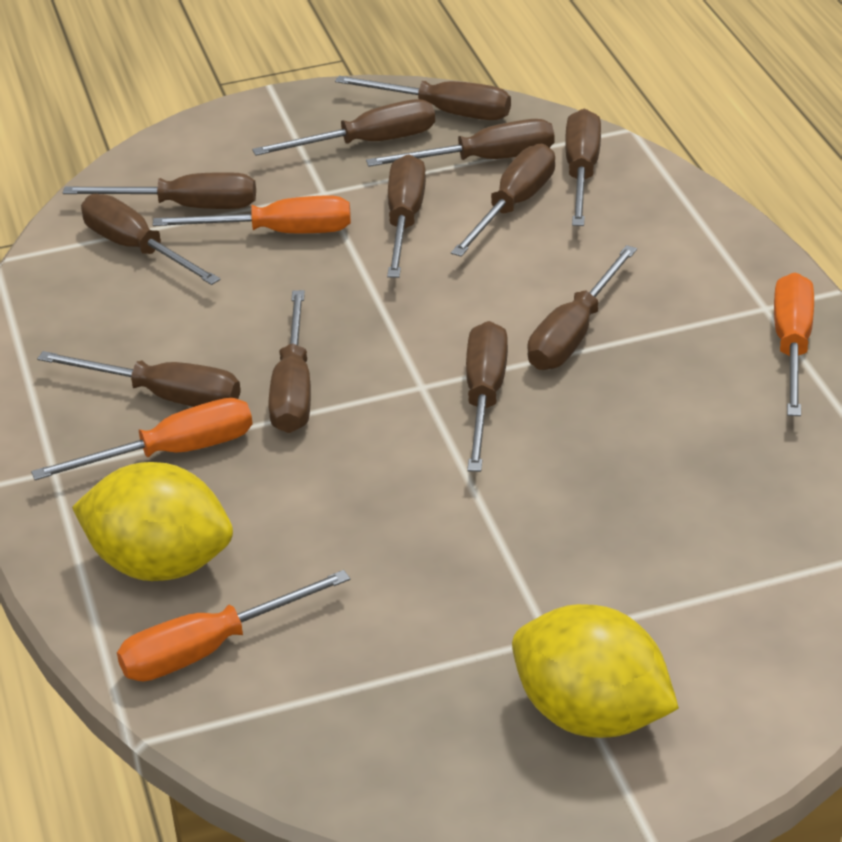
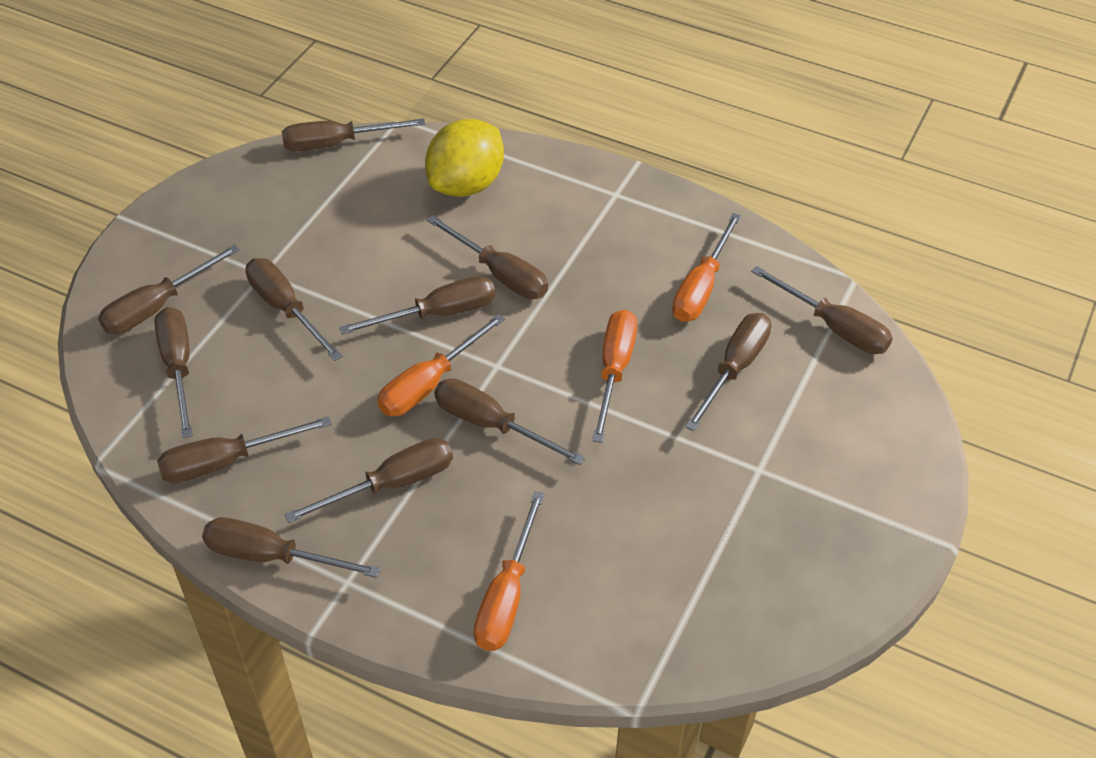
yellow lemon: [72,462,233,581] [512,604,679,738] = 2 -> [425,119,504,197] = 1

